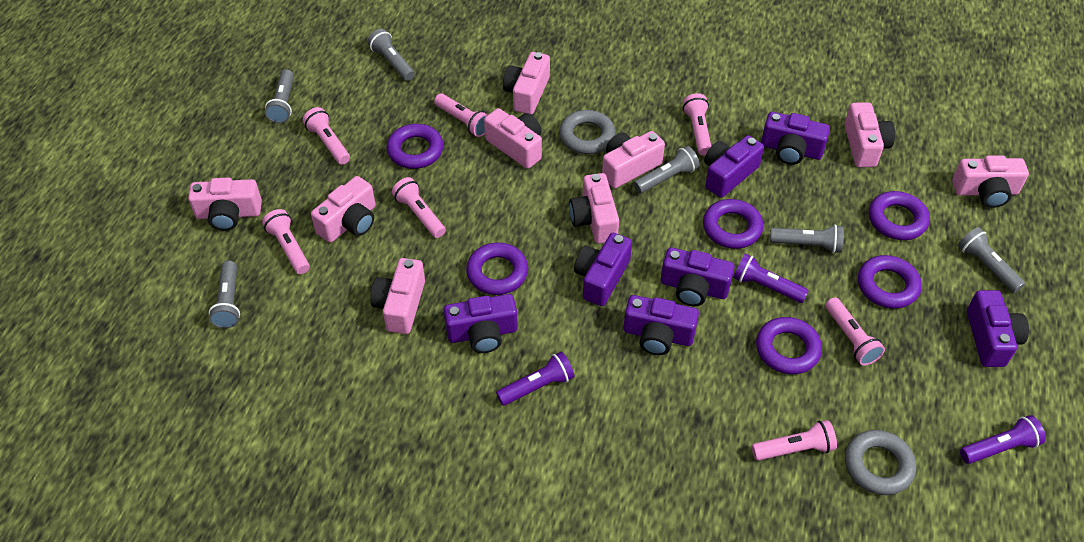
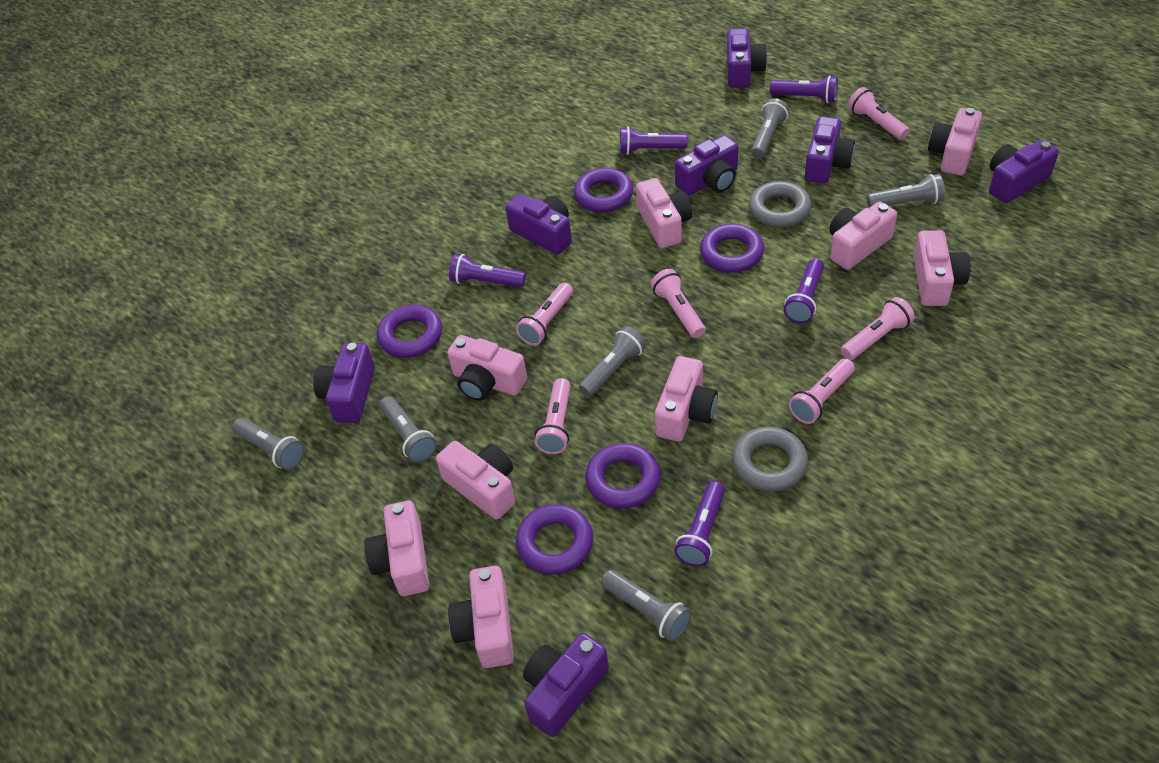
pink flashlight: [262,209,310,274] [303,107,350,165] [392,177,446,238] [434,94,488,137] [683,93,711,156] [752,420,837,461] [825,298,885,366] = 7 -> [516,283,573,346] [535,378,571,454] [651,269,706,338] [789,359,855,424] [841,297,915,360] [848,87,910,140] = 6
purple flashlight: [496,351,575,406] [733,254,809,303] [960,415,1046,464] = 3 -> [449,254,526,287] [620,127,688,155] [674,481,725,567] [770,76,838,103] [784,259,824,323] = 5
purple ring: [386,124,443,169] [466,242,528,295] [703,199,763,249] [756,317,822,374] [858,255,922,309] [869,191,930,240] = 6 -> [377,305,442,358] [516,504,593,574] [574,168,633,212] [585,443,660,509] [700,224,764,273] = 5

